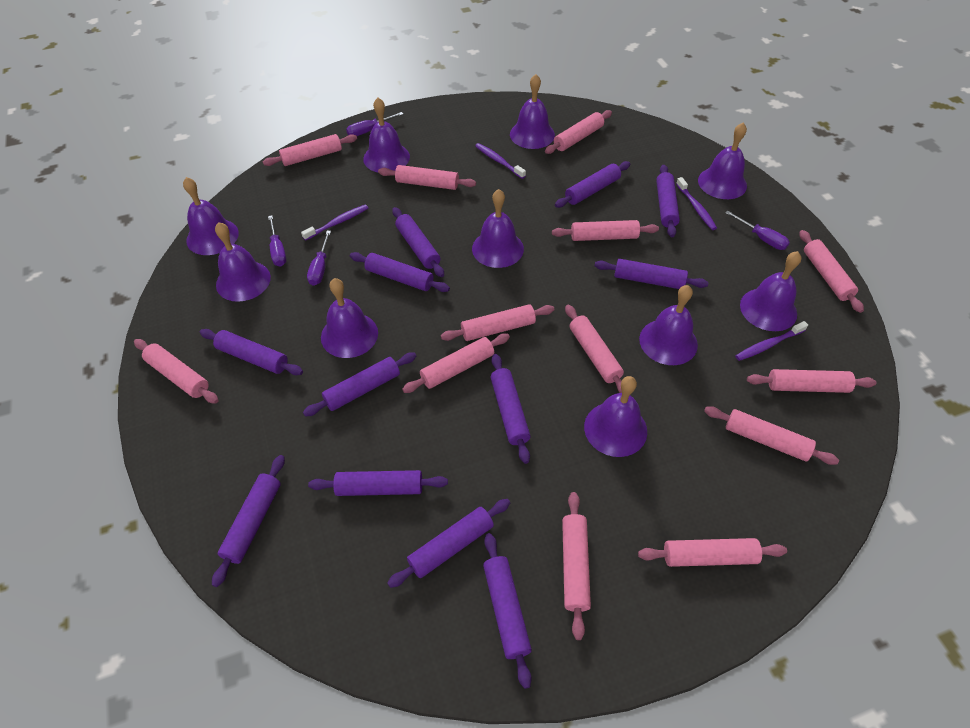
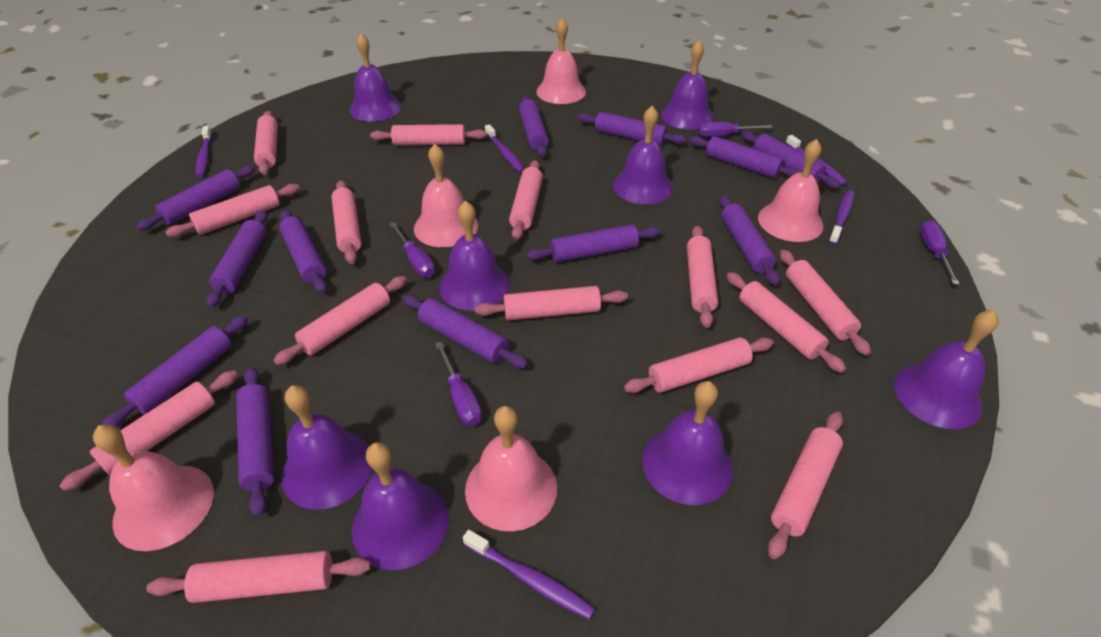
pink bell: none = 0 -> [93,424,214,551] [414,144,478,247] [465,406,557,531] [536,18,586,104] [758,139,823,242] = 5
pink rolling pin: [134,339,218,404] [263,134,357,166] [378,165,476,190] [402,333,510,393] [441,304,554,341] [545,110,612,154] [552,220,659,241] [562,492,591,640] [565,305,624,393] [638,538,787,567] [704,406,839,465] [747,369,877,393] [799,230,864,313] = 13 -> [60,370,238,491] [146,551,371,603] [166,184,300,237] [254,111,278,175] [273,276,407,365] [331,180,361,264] [370,124,487,146] [475,286,628,320] [509,160,543,240] [624,337,774,393] [687,226,718,328] [727,272,846,373] [768,411,843,559] [779,249,871,356] = 14
purple bell: [183,177,239,255] [215,222,271,302] [321,278,378,358] [363,98,410,172] [472,189,524,268] [510,74,555,149] [584,376,647,457] [639,285,698,365] [698,122,747,199] [740,251,801,331] = 10 -> [281,385,373,510] [350,33,402,121] [352,442,449,570] [439,200,510,310] [613,106,673,204] [642,381,733,505] [661,40,714,130] [894,310,999,429] = 8
purple toothbrush: [301,204,368,241] [475,143,526,179] [676,177,717,230] [735,321,808,361] = 4 -> [196,126,212,178] [463,530,595,619] [485,124,524,173] [786,135,848,185] [829,190,854,244] = 5

